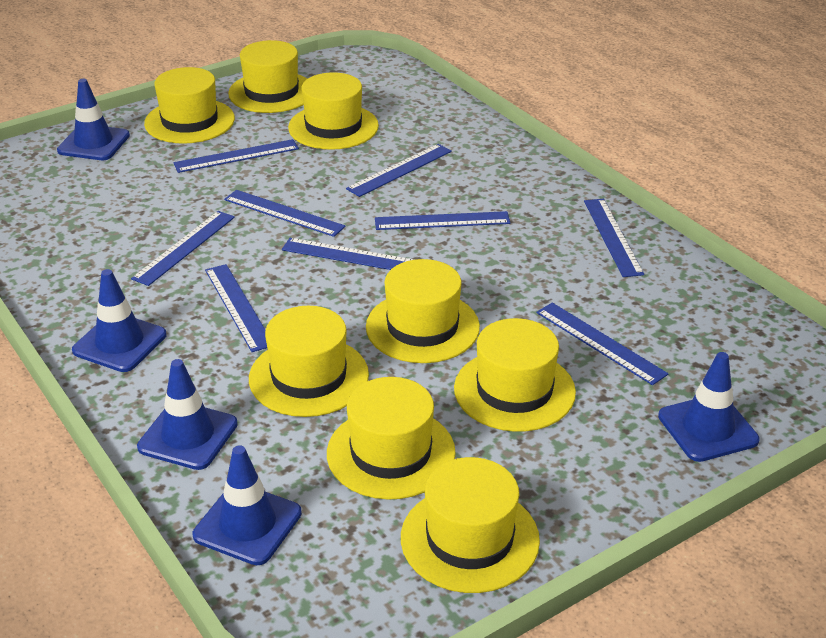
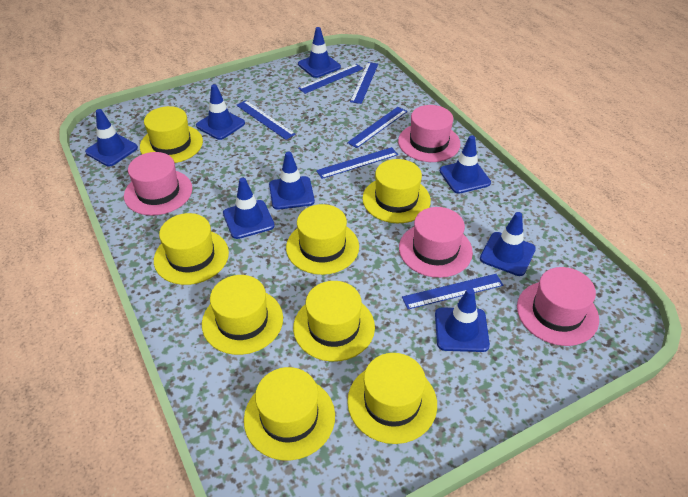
blue ruler: [131,211,235,286] [173,139,299,173] [205,264,267,352] [224,190,346,237] [282,238,414,270] [346,144,452,197] [375,211,510,230] [536,303,668,385] [584,199,644,277] = 9 -> [236,100,296,140] [298,64,363,94] [316,147,398,179] [347,107,407,148] [350,62,378,104] [402,274,503,309] = 6
blue traffic cone: [57,79,130,160] [72,269,167,372] [137,359,238,470] [193,445,302,565] [658,352,760,462] = 5 -> [85,109,138,166] [196,84,245,140] [223,178,275,239] [269,151,315,210] [298,27,341,78] [435,288,490,352] [440,135,491,194] [480,212,536,276] = 8
pink hat: none = 0 -> [124,152,193,216] [398,105,461,162] [399,207,473,278] [517,267,599,346] = 4

